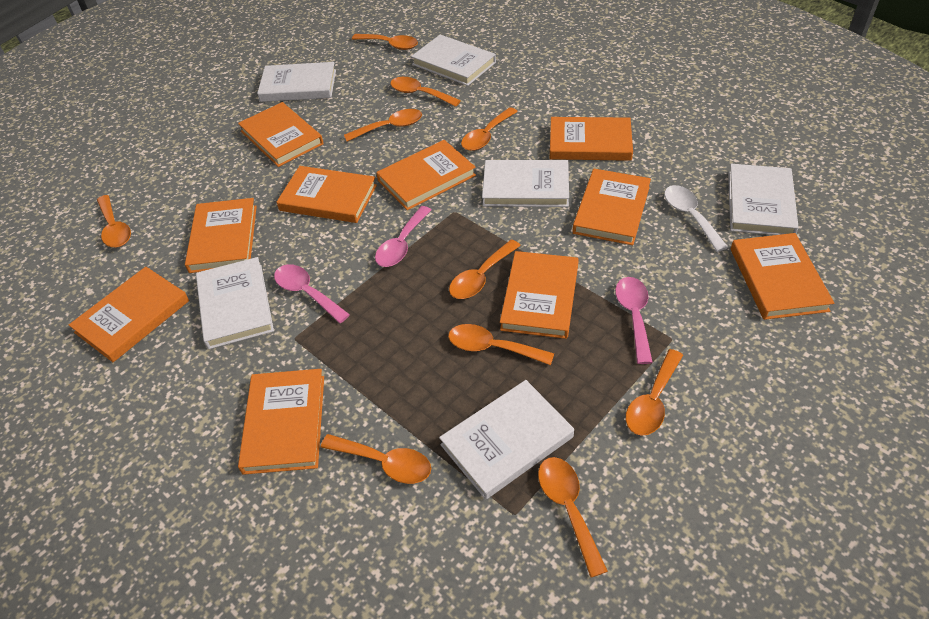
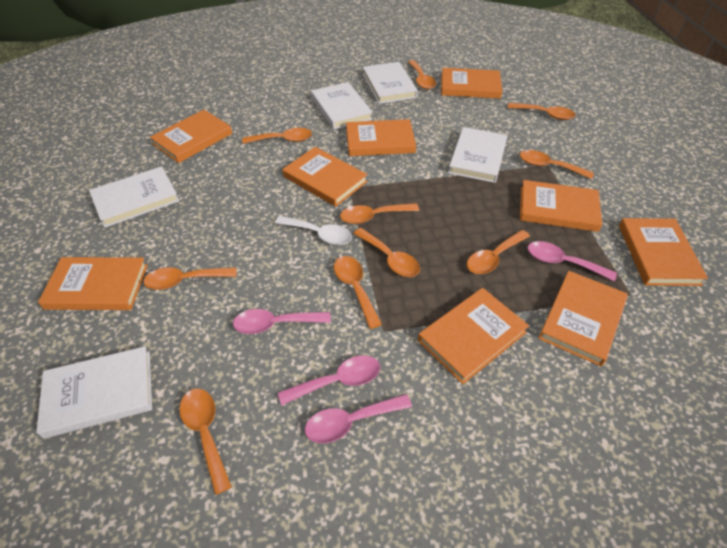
orange book: [69,267,189,362] [185,198,257,273] [238,102,323,167] [238,369,324,475] [276,166,377,223] [376,140,476,210] [500,251,579,339] [550,117,633,161] [572,169,651,245] [731,233,834,320] = 10 -> [38,257,148,310] [150,110,232,163] [283,147,368,207] [346,119,416,156] [418,288,529,384] [441,68,502,99] [520,180,602,232] [538,271,628,366] [619,218,708,286] = 9
pink spoon: [274,264,350,323] [375,206,431,267] [615,277,653,364] = 3 -> [233,309,331,334] [278,356,380,406] [305,394,412,443] [528,241,617,281] = 4
white book: [196,257,274,349] [257,62,336,102] [411,35,496,86] [439,380,574,500] [482,160,569,207] [728,164,799,235] = 6 -> [36,346,152,439] [89,166,179,228] [311,82,373,129] [363,62,418,104] [448,127,507,183] = 5

